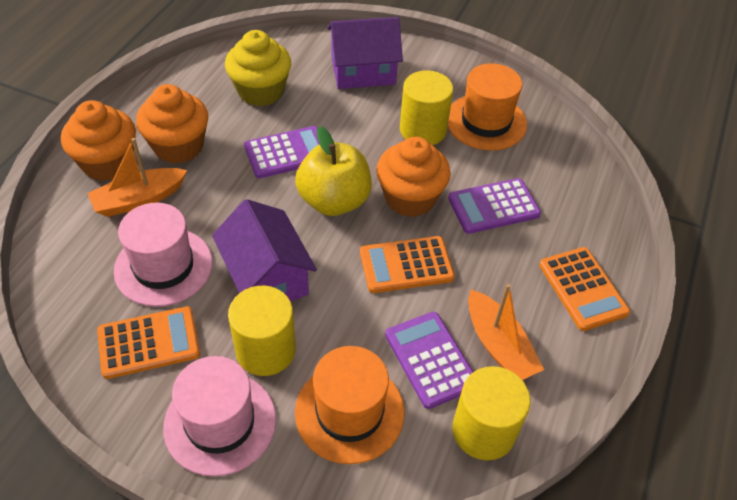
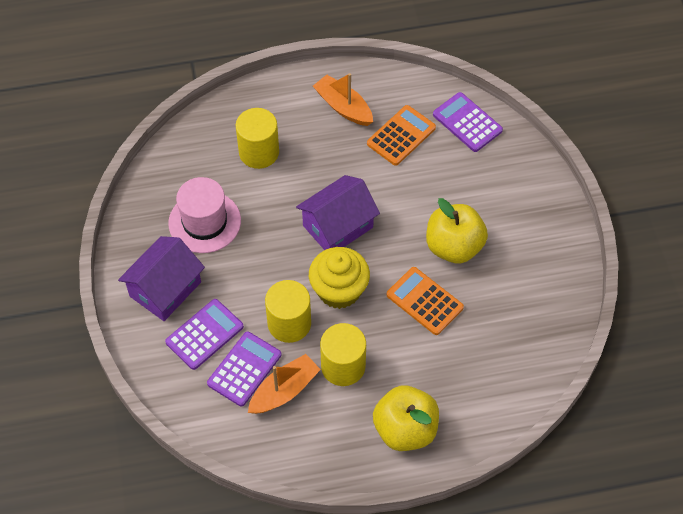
orange calculator: [97,306,200,379] [360,236,455,293] [539,247,630,331] = 3 -> [367,105,436,166] [387,267,464,335] = 2
orange cupcake: [61,100,136,181] [136,84,208,164] [376,137,451,217] = 3 -> none = 0
orange hat: [295,346,405,464] [448,63,527,150] = 2 -> none = 0
pink hat: [114,203,213,307] [163,356,276,477] = 2 -> [168,177,241,253] = 1
yellow apple: [295,126,372,216] = 1 -> [373,385,439,451] [426,198,488,264] = 2

